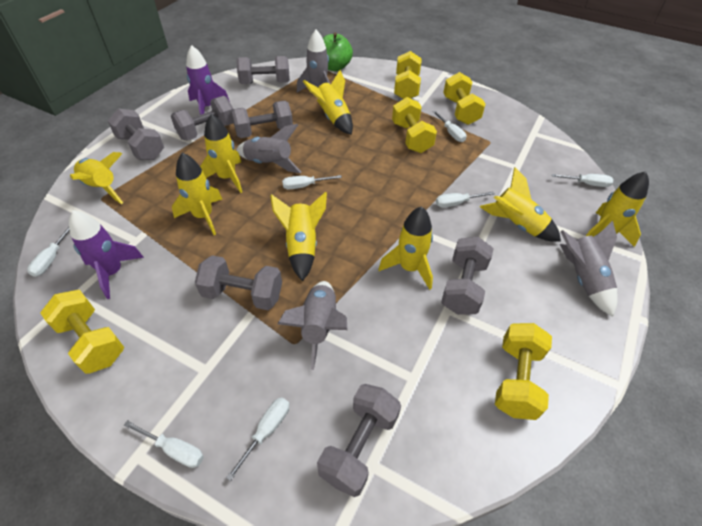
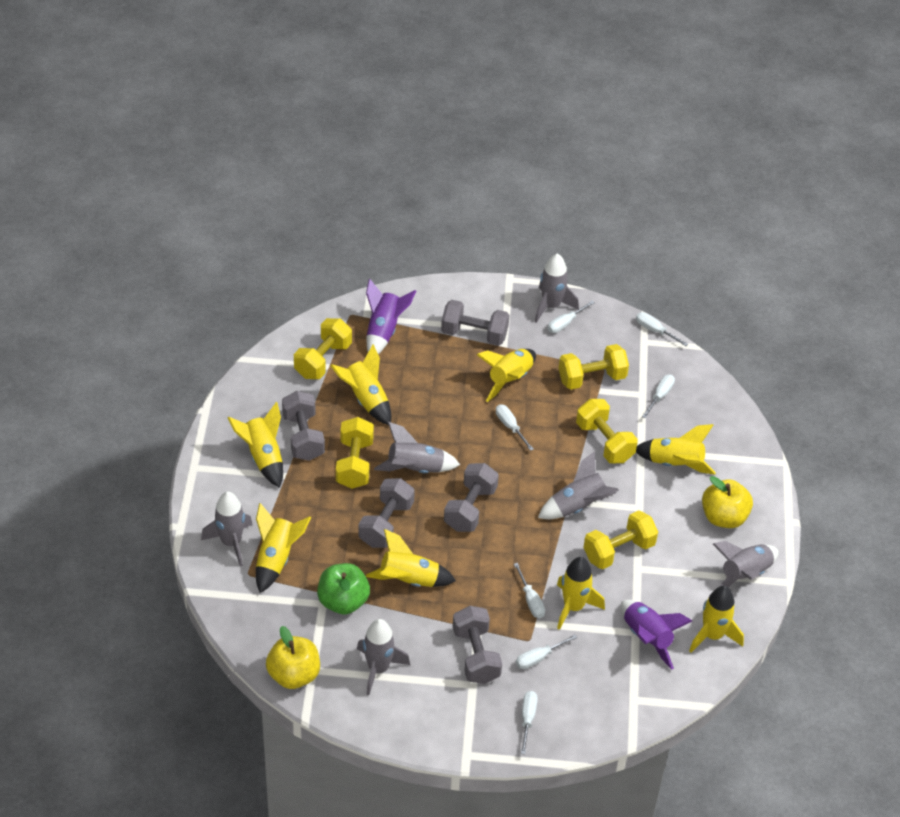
grey dumbbell: [108,109,164,160] [171,96,234,140] [195,255,282,310] [231,101,293,138] [237,56,290,84] [317,384,401,497] [441,237,494,315] = 7 -> [282,391,325,461] [358,478,415,548] [441,300,509,346] [444,463,499,532] [453,606,502,684] = 5
grey rocket: [236,124,301,173] [278,281,348,370] [297,30,331,92] [560,221,618,317] = 4 -> [201,492,253,567] [357,619,410,695] [374,422,460,473] [535,253,579,323] [538,451,619,519] [713,541,779,588] = 6
yellow apple: none = 0 -> [266,626,320,689] [702,476,753,528] = 2

